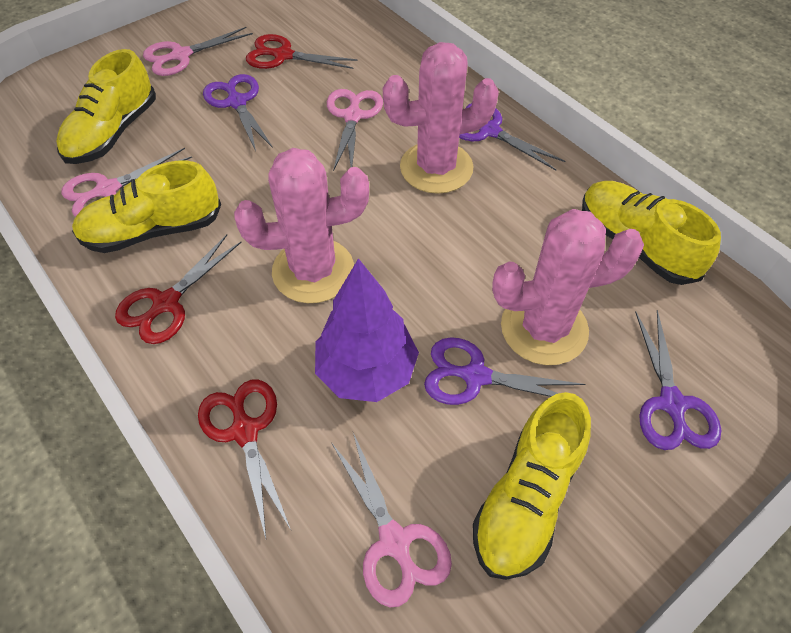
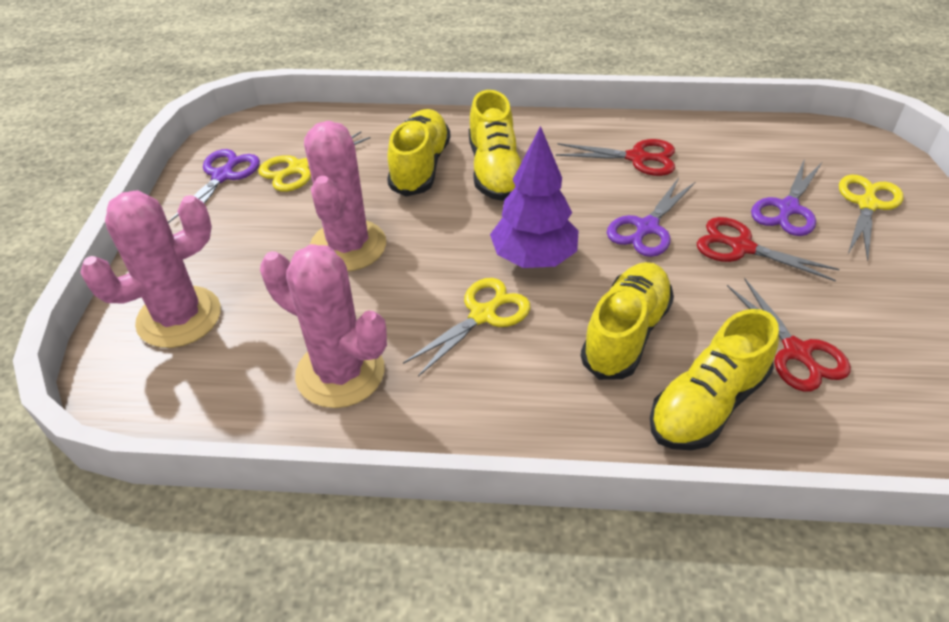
pink scissors: [61,148,192,217] [143,27,253,76] [327,89,383,171] [331,433,452,607] = 4 -> none = 0
purple scissors: [203,74,273,151] [424,337,585,405] [459,103,565,170] [635,310,721,450] = 4 -> [168,149,260,223] [607,178,695,257] [751,158,822,236] = 3
yellow scissors: none = 0 -> [258,132,370,192] [403,278,530,377] [839,175,903,261] = 3

